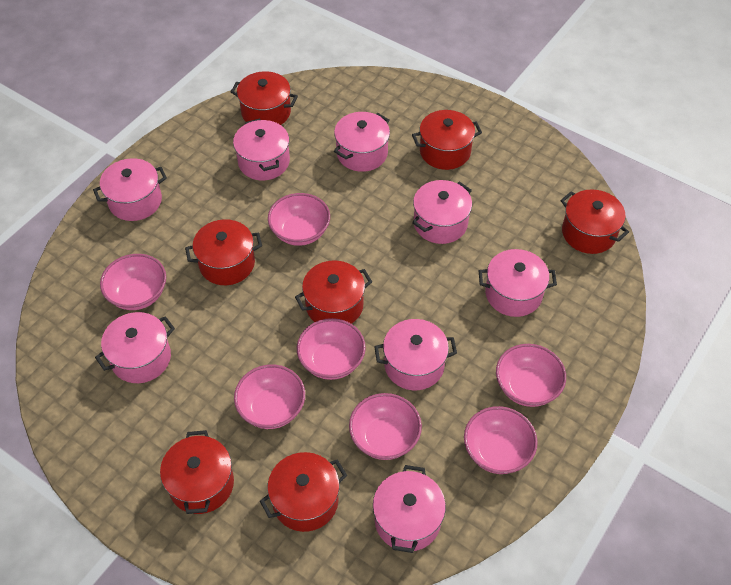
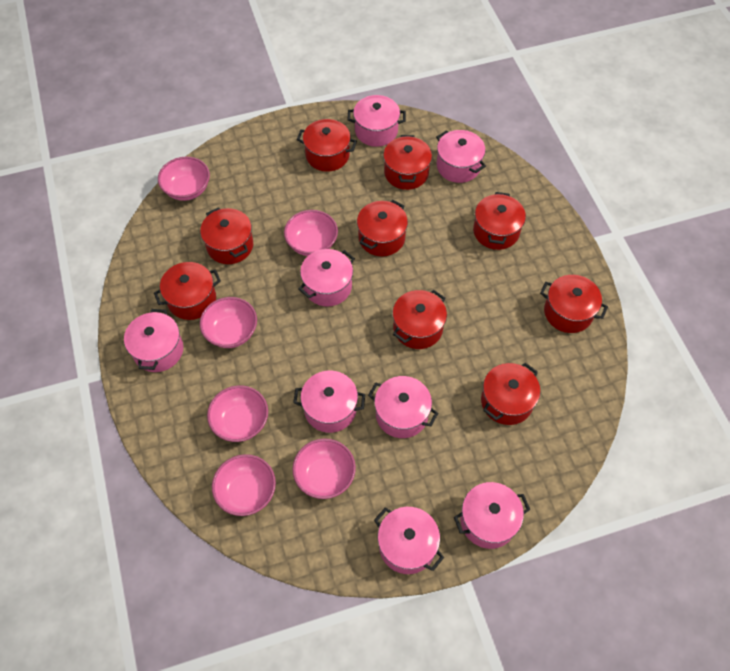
pink bowl: [100,254,166,310] [234,365,305,429] [268,193,330,246] [297,318,366,380] [349,393,422,460] [464,406,538,474] [496,344,566,407] = 7 -> [158,157,210,201] [200,297,257,348] [207,385,268,442] [212,454,276,516] [284,210,338,256] [292,438,356,499] = 6
red pot: [160,430,234,514] [185,219,262,285] [231,71,298,125] [260,452,347,532] [295,260,372,324] [412,110,482,170] [560,189,629,254] = 7 -> [154,262,221,320] [200,207,253,264] [297,119,357,172] [357,200,408,257] [383,135,432,190] [393,290,447,349] [473,192,526,250] [481,363,540,425] [540,275,608,333] = 9

